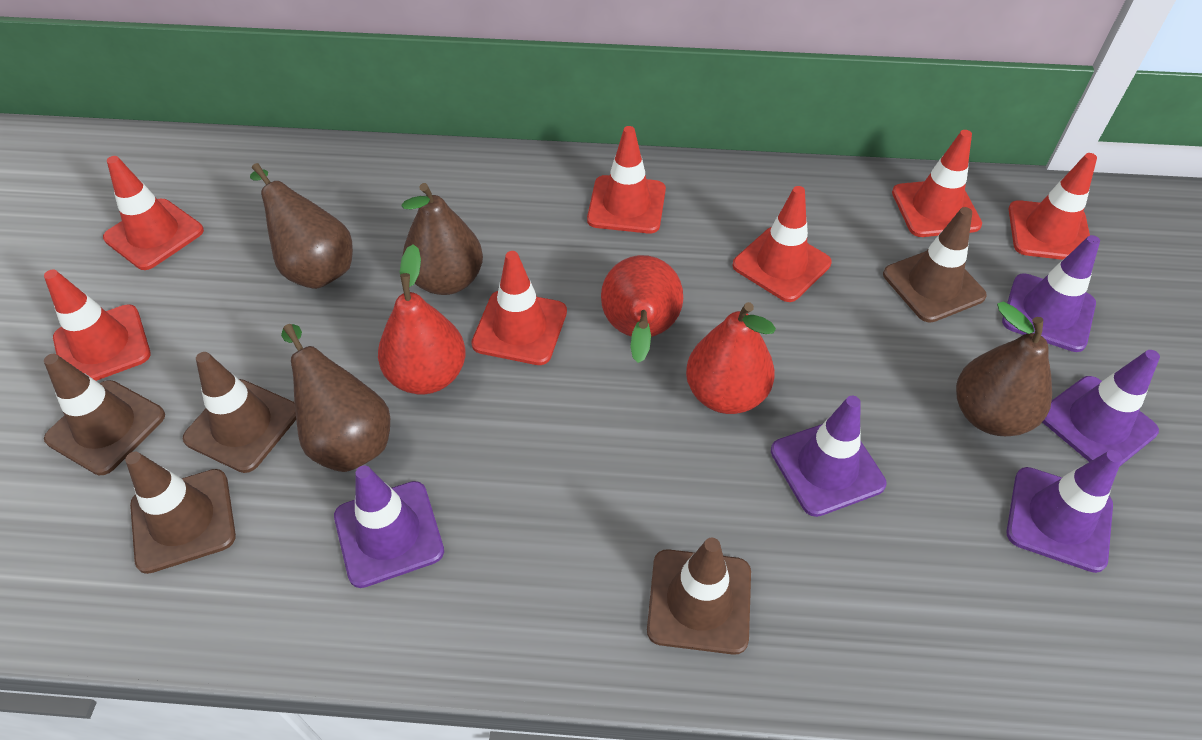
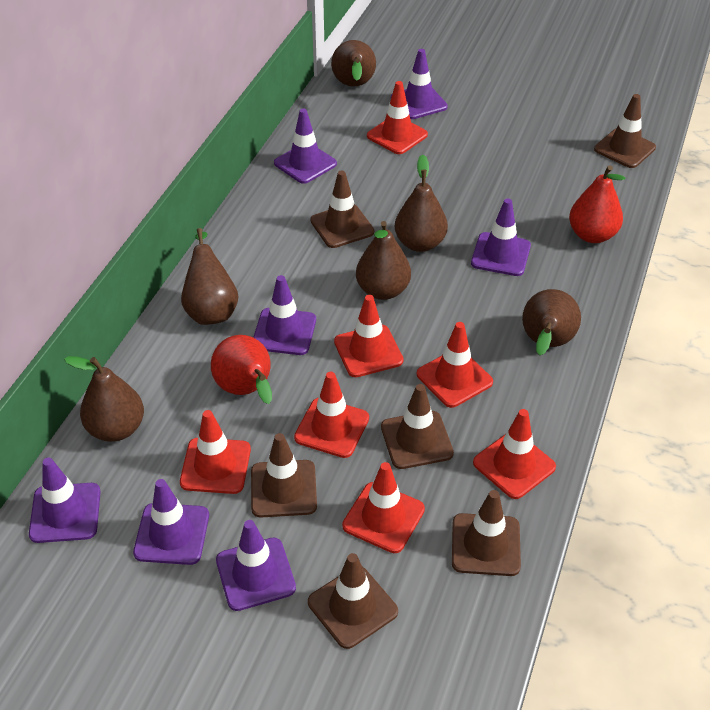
brown pear: [250,163,353,289] [281,324,390,472] [401,183,483,295] [956,302,1052,436] = 4 -> [64,356,144,442] [181,228,239,325] [331,40,376,86] [356,221,411,300] [395,154,448,252] [522,289,581,356] = 6
brown traffic cone: [44,354,165,475] [125,452,236,574] [183,352,296,473] [647,538,751,655] [883,207,987,323] = 5 -> [251,433,317,517] [308,553,398,649] [310,170,374,248] [381,384,454,469] [452,490,521,576] [594,94,656,168] = 6
purple traffic cone: [334,466,444,588] [771,396,886,517] [1002,235,1100,352] [1007,450,1122,573] [1043,350,1160,467] = 5 -> [29,458,101,543] [133,479,209,565] [216,520,296,611] [253,275,316,355] [274,109,337,184] [391,49,448,119] [471,198,531,276] = 7
red pear: [378,244,466,394] [601,255,683,363] [686,302,776,414] = 3 -> [211,335,272,404] [569,165,625,243] = 2

